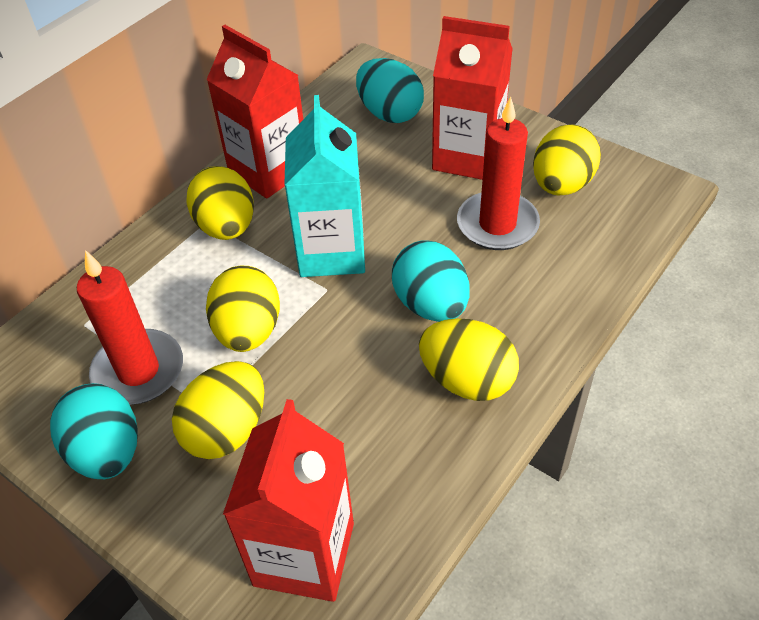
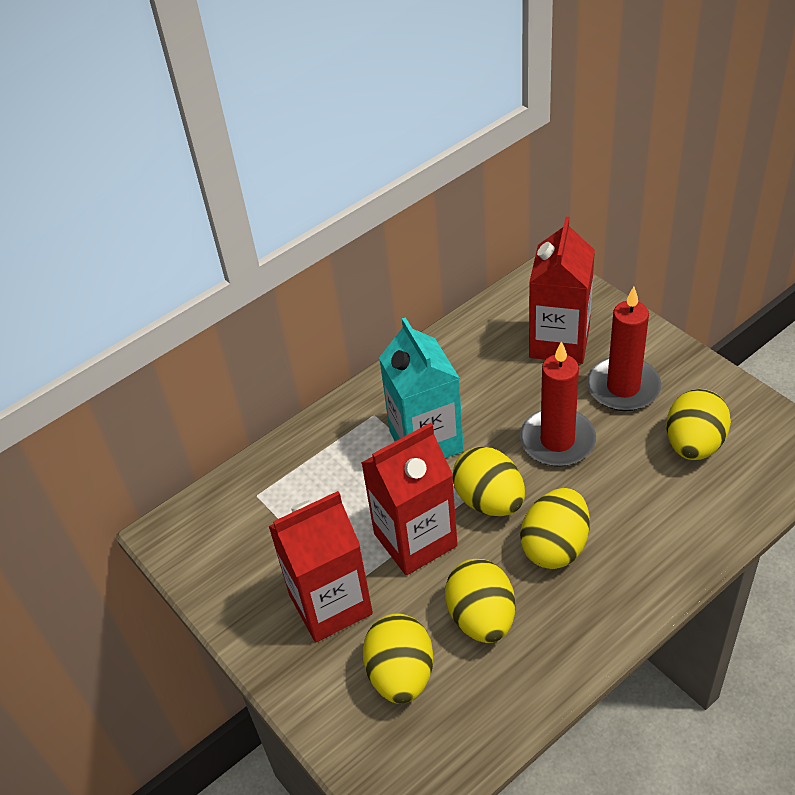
turquoise egg: [50,383,138,479] [356,58,424,123] [392,240,469,322] = 3 -> none = 0

